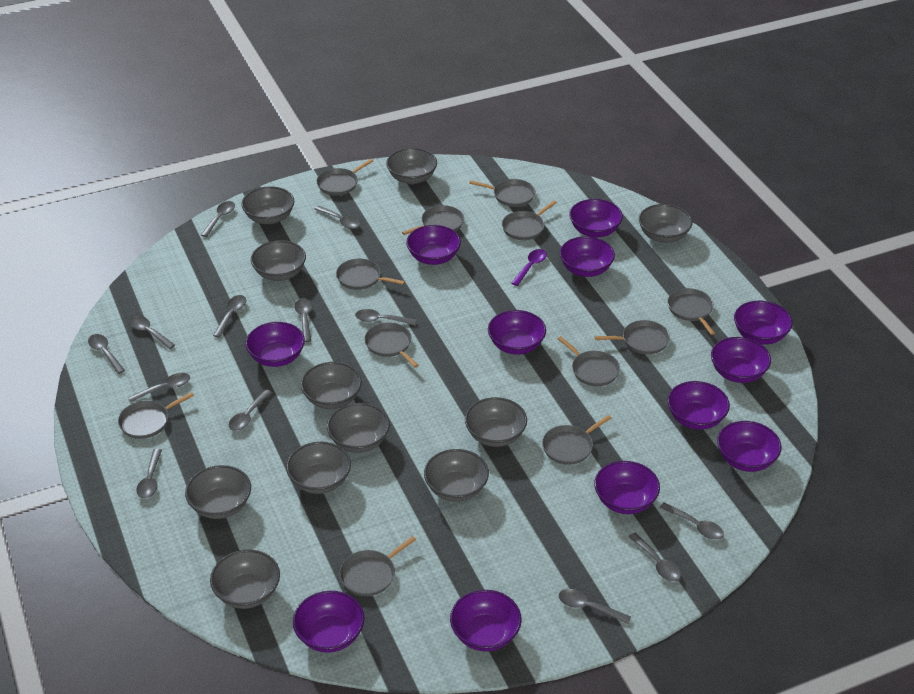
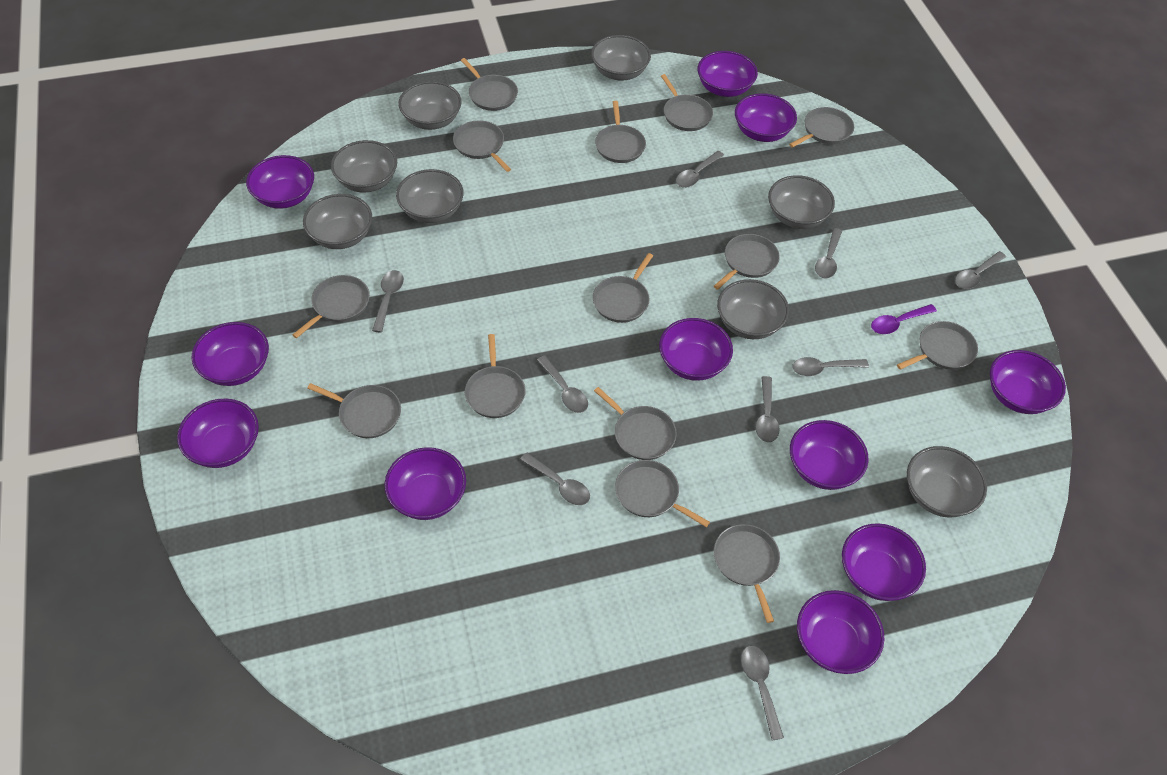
grey bowl: [185,465,251,519] [210,550,280,609] [241,186,294,224] [251,240,306,281] [286,442,351,494] [301,362,362,409] [327,403,390,453] [386,148,437,184] [424,449,489,502] [465,397,527,447] [639,204,692,243] = 11 -> [303,194,372,249] [331,140,397,193] [396,169,464,223] [398,81,462,130] [591,35,651,81] [717,279,789,339] [768,175,835,229] [907,446,987,517] = 8
grey pan: [118,392,194,439] [316,159,373,195] [336,259,405,290] [339,536,416,596] [364,322,419,368] [402,205,464,235] [469,179,535,207] [502,200,557,240] [542,415,611,465] [557,336,620,386] [595,320,670,354] [667,288,715,335] = 12 -> [292,275,370,338] [307,383,401,438] [453,120,511,172] [461,58,518,111] [465,334,526,418] [593,253,653,323] [594,387,677,460] [595,101,646,163] [615,460,710,527] [661,74,713,131] [714,234,780,290] [714,524,780,623] [789,107,854,148] [897,321,978,370] = 14
grey spoon: [88,334,125,374] [127,373,190,403] [129,316,175,349] [136,449,162,499] [201,201,235,237] [213,295,246,338] [229,389,272,431] [294,298,312,342] [315,206,360,229] [355,309,416,325] [559,589,631,624] [629,533,681,582] [659,502,724,540] = 13 -> [372,270,404,333] [520,452,590,505] [537,356,588,413] [676,151,724,188] [741,646,784,741] [756,376,780,442] [792,357,869,376] [815,228,842,278] [955,251,1006,289] = 9
purple bowl: [245,322,305,367] [293,591,365,653] [406,225,461,265] [450,590,522,651] [488,310,546,355] [560,236,615,277] [569,199,623,237] [594,461,660,514] [667,381,730,430] [711,337,771,383] [717,421,782,472] [734,301,793,345] = 12 -> [177,399,259,468] [191,322,269,386] [246,155,314,209] [384,447,466,520] [659,318,733,381] [697,51,758,97] [735,93,797,142] [790,420,869,490] [797,590,884,674] [842,523,926,601] [990,350,1066,414] = 11

